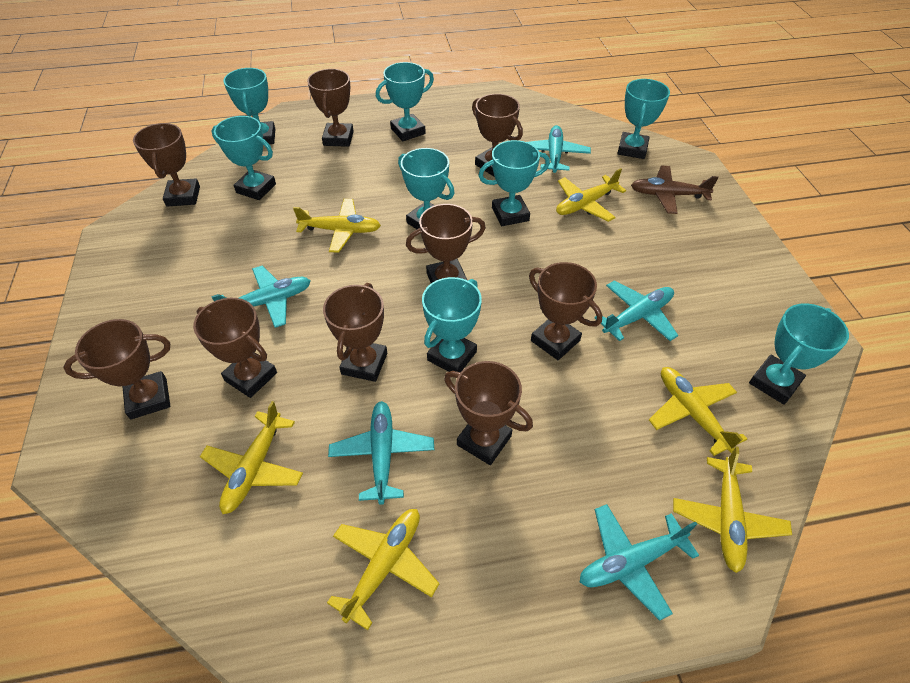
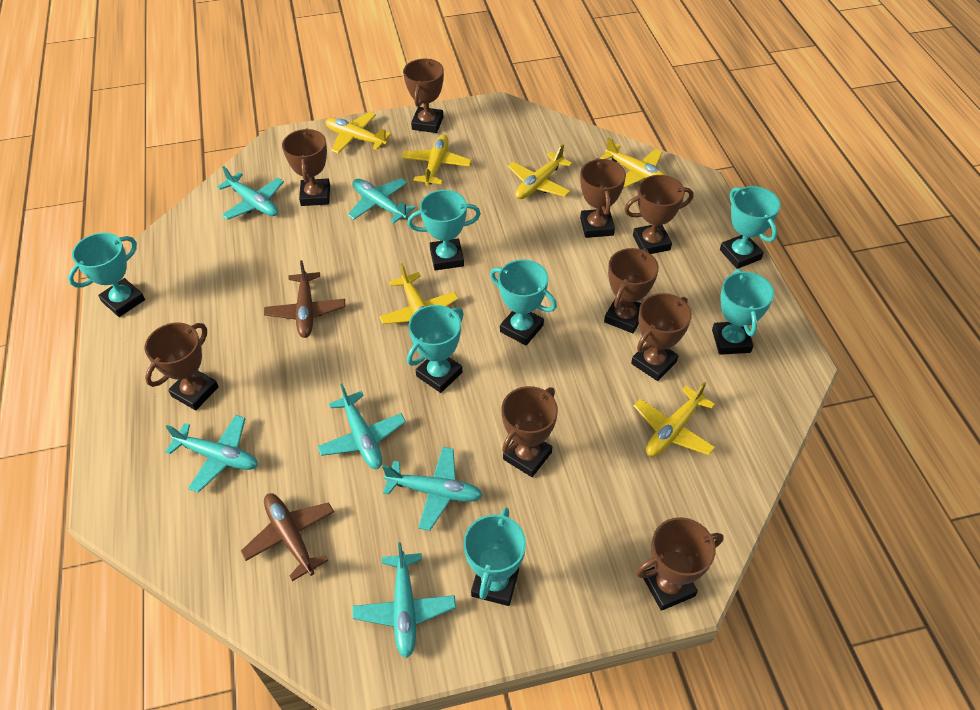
brown plane: [631,166,719,214] = 1 -> [241,493,334,581] [264,260,345,338] = 2
turquoise plane: [211,266,311,328] [328,401,434,505] [528,125,591,173] [580,504,699,621] [594,281,679,341] = 5 -> [165,415,258,493] [217,166,284,220] [317,384,406,469] [348,178,415,223] [353,542,456,658] [382,447,483,531] = 6
turquoise trophy: [211,116,276,200] [224,68,275,144] [376,62,434,141] [398,148,455,229] [422,277,482,373] [478,140,550,226] [617,79,670,159] [749,303,849,405] = 8 -> [68,232,145,317] [407,305,464,393] [408,190,481,270] [463,508,526,606] [490,259,557,346] [712,269,774,355] [720,186,781,269] = 7

